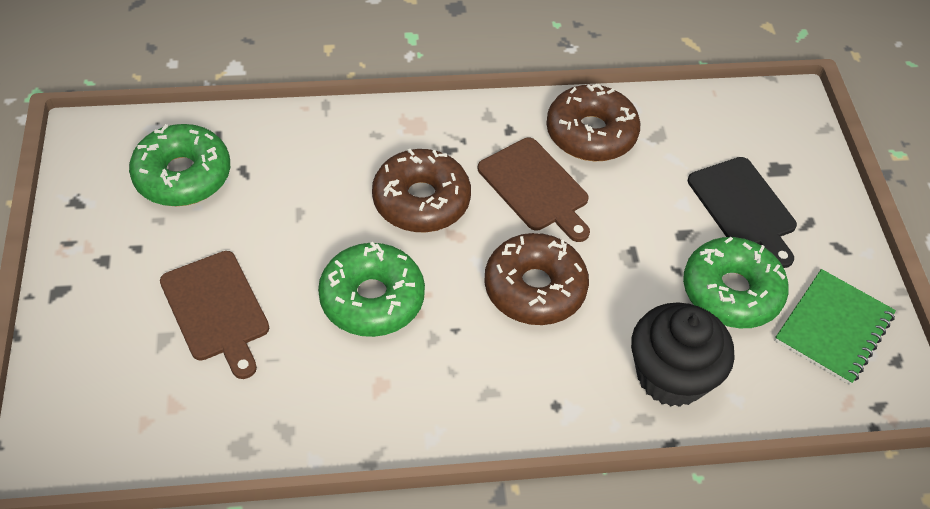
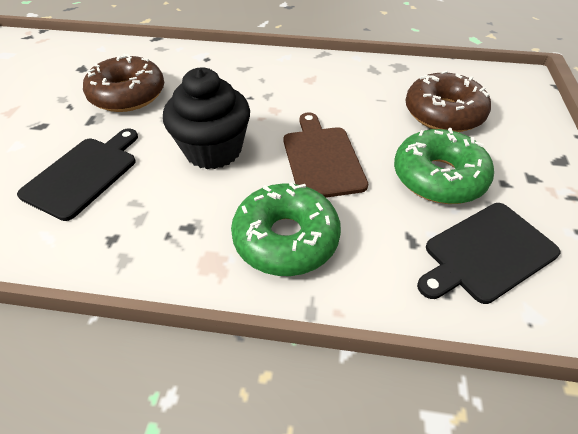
black cutting board: [688,157,797,268] = 1 -> [17,128,138,221] [417,203,561,304] = 2
brown cutting board: [160,251,269,379] [478,138,590,242] = 2 -> [284,113,368,198] = 1
brown donut: [372,149,471,232] [484,233,589,325] [546,84,640,162] = 3 -> [83,54,164,112] [406,71,491,132] = 2
green donut: [129,124,230,206] [318,242,425,337] [683,237,789,328] = 3 -> [231,182,341,276] [394,128,494,204] = 2
green notebook: [775,269,896,385] = 1 -> none = 0

